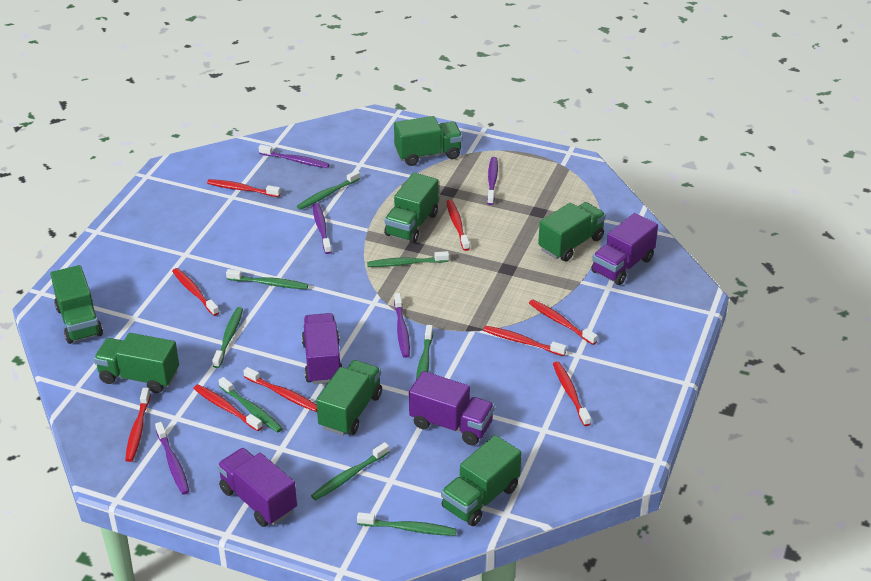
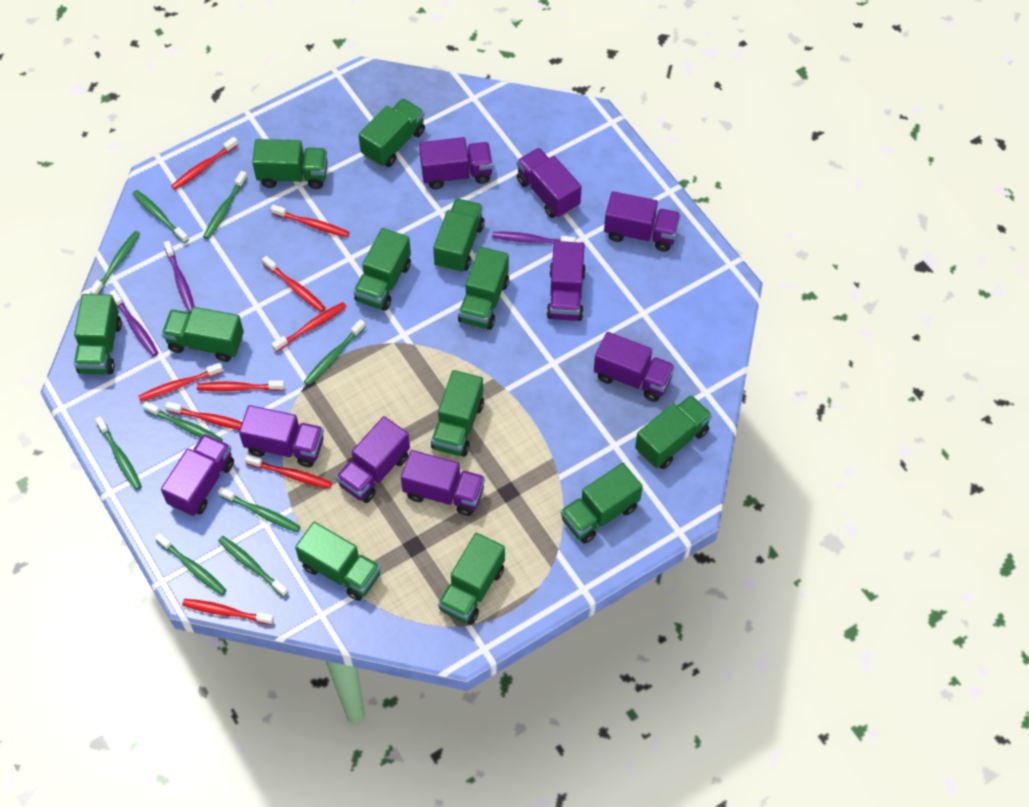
green toothbrush: [212,307,243,368] [219,377,283,433] [226,269,308,289] [297,170,360,210] [311,442,389,501] [357,512,457,536] [367,251,449,267] [416,325,433,380] = 8 -> [89,231,141,294] [95,416,142,490] [132,190,189,243] [143,401,223,441] [155,533,226,596] [203,171,248,239] [218,487,301,532] [218,536,288,597] [304,319,365,385] = 9
green truck: [50,265,103,344] [94,333,179,393] [316,360,382,436] [384,172,439,243] [394,116,462,166] [441,435,522,526] [538,202,606,262] = 7 -> [74,294,122,374] [162,307,244,362] [252,139,327,189] [295,522,381,601] [353,228,411,311] [358,98,425,167] [431,370,484,457] [433,198,485,273] [438,533,505,625] [458,247,509,330] [561,463,643,544] [635,395,712,469] = 12
purple toothbrush: [155,422,190,494] [259,144,330,168] [313,203,332,254] [394,293,410,358] [487,157,498,205] = 5 -> [109,290,158,356] [164,241,195,313] [492,232,576,244] = 3
purple truck: [217,448,297,527] [302,313,342,384] [409,371,495,446] [591,213,658,285] = 4 -> [161,434,234,516] [239,405,324,467] [336,416,410,503] [401,450,485,516] [419,137,493,189] [517,148,582,218] [547,241,586,321] [594,332,675,402] [604,191,681,252] = 9

